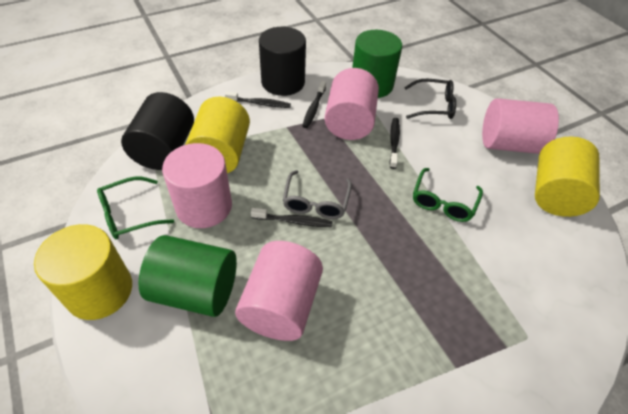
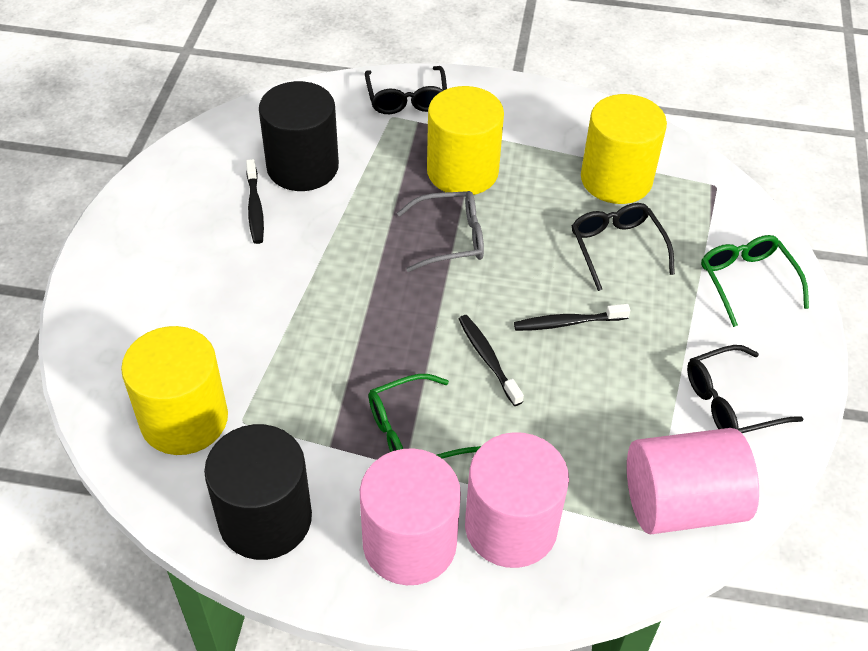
black glasses: [404,79,456,119] = 1 -> [365,66,447,114] [572,203,675,291] [687,345,803,433] = 3
black toothbrush: [225,91,291,108] [251,208,333,227] [302,81,326,128] [389,118,400,169] = 4 -> [246,159,264,244] [459,315,524,406] [514,304,630,331] = 3
green cylinder: [139,235,237,317] [352,30,402,98] = 2 -> none = 0
pink cylinder: [162,143,232,228] [235,241,323,341] [324,68,379,140] [482,98,559,154] = 4 -> [360,448,461,585] [465,432,569,568] [627,428,759,534] = 3

